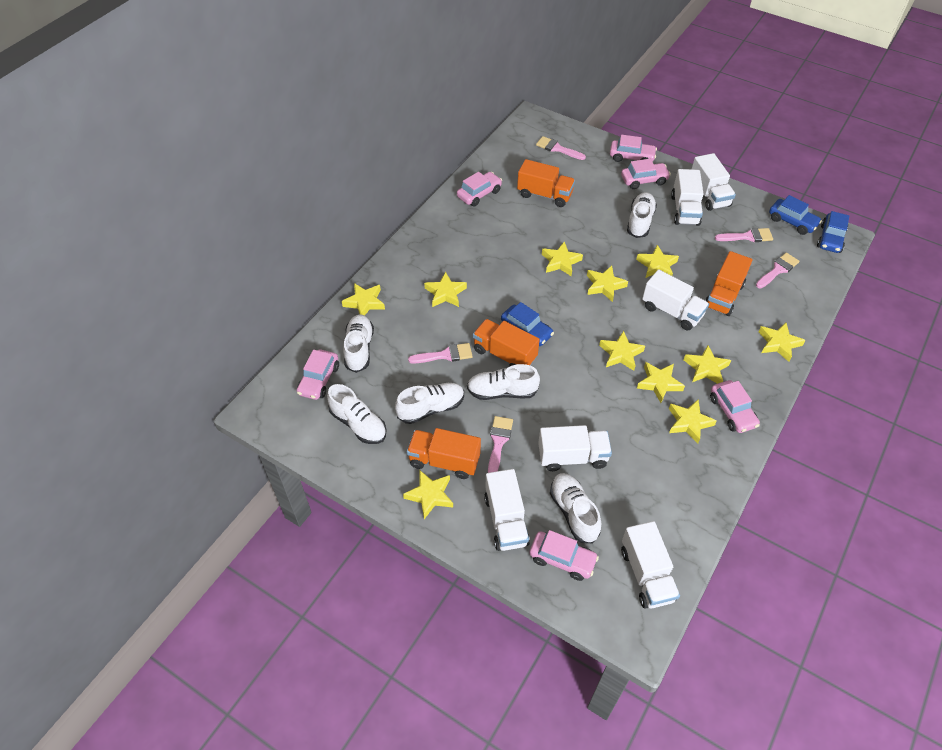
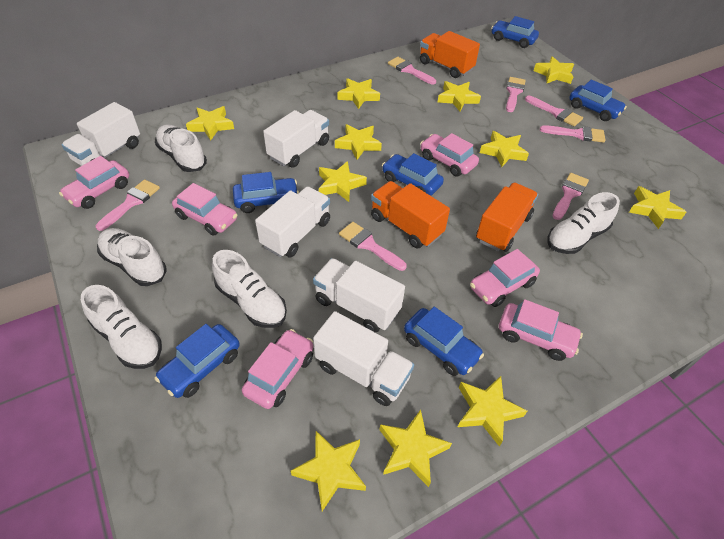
blue car: [501,302,554,346] [769,195,822,235] [817,211,849,253] = 3 -> [154,324,240,398] [233,172,299,213] [382,153,444,196] [404,307,484,376] [491,16,539,48] [569,80,627,121] = 6
orange truck: [407,428,481,479] [473,319,540,367] [517,159,575,207] [705,251,753,316] = 4 -> [371,181,450,248] [420,31,480,78] [476,182,538,252] = 3
pink brush: [408,343,473,364] [488,416,513,473] [536,136,586,160] [715,228,773,242] [756,253,800,288] = 5 -> [96,180,160,231] [339,222,407,271] [388,57,436,85] [506,77,526,112] [525,96,583,126] [540,125,606,143] [552,173,589,220] = 7
white shoe: [327,384,387,444] [343,314,374,373] [395,383,464,424] [467,364,540,400] [550,473,601,544] [627,192,657,238] = 6 -> [81,285,162,369] [97,228,167,286] [155,125,207,172] [212,250,287,328] [547,192,620,254] = 5
white truck: [484,469,530,551] [538,425,612,471] [621,521,680,609] [642,269,709,330] [671,169,704,226] [692,153,736,211] = 6 -> [62,102,140,166] [255,186,330,258] [263,110,329,168] [313,258,405,333] [313,311,414,406] = 5

